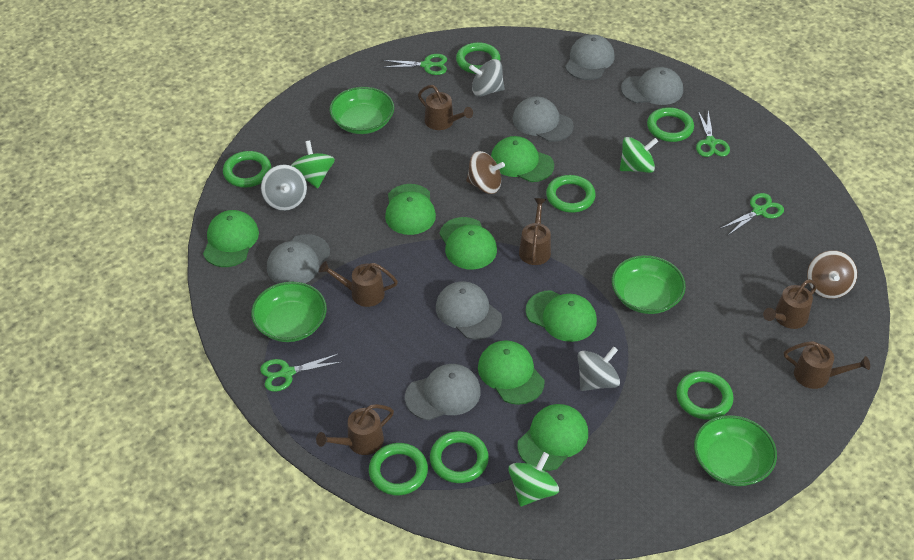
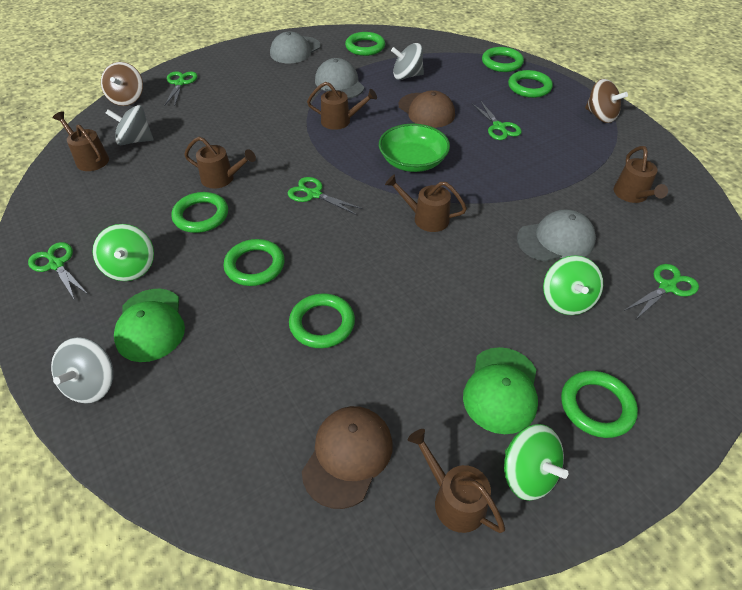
brown cap: none = 0 -> [302,406,393,509] [399,90,455,128] = 2
green bowl: [251,281,327,342] [329,87,394,134] [612,255,686,314] [694,415,777,486] = 4 -> [379,124,450,172] = 1
green cap: [203,210,259,267] [385,184,436,235] [439,217,497,269] [478,340,545,405] [491,136,554,182] [517,404,588,471] [526,290,597,342] = 7 -> [114,289,185,362] [463,347,538,434] = 2
green scissors: [260,354,342,392] [383,54,447,75] [696,111,730,157] [720,193,784,235] = 4 -> [28,242,88,300] [164,71,197,106] [288,177,363,215] [472,100,522,140] [624,264,699,319] = 5
grey cap: [267,234,330,284] [405,364,481,420] [436,281,502,340] [513,96,574,142] [565,34,615,80] [621,67,683,105] = 6 -> [270,32,321,63] [315,58,364,99] [517,209,596,262] = 3

